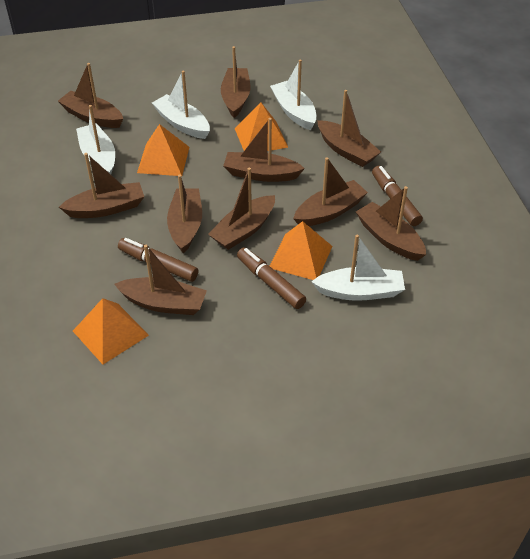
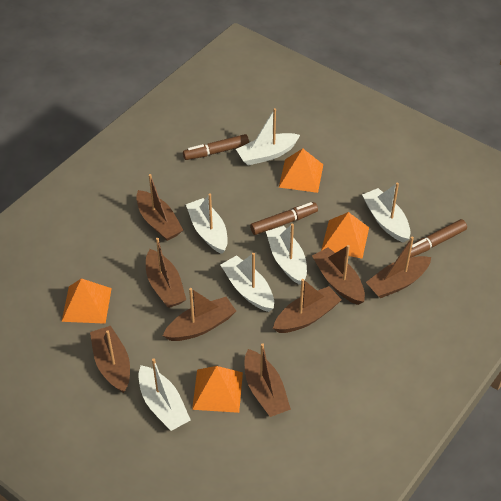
brown boat: [58,63,123,128] [59,153,144,218] [114,245,207,315] [167,175,202,253] [208,168,275,250] [221,46,250,118] [223,118,305,182] [293,157,368,226] [317,90,381,167] [356,186,426,261] = 10 -> [90,326,130,393] [136,174,183,241] [146,238,186,308] [163,288,236,341] [245,343,291,417] [273,279,341,333] [312,245,365,305] [366,237,431,298] = 8
white boat: [76,105,115,174] [152,71,210,139] [270,59,317,130] [311,235,405,301] = 4 -> [138,359,191,431] [186,193,228,254] [221,253,274,312] [236,108,300,166] [266,223,307,285] [362,183,410,243] = 6

